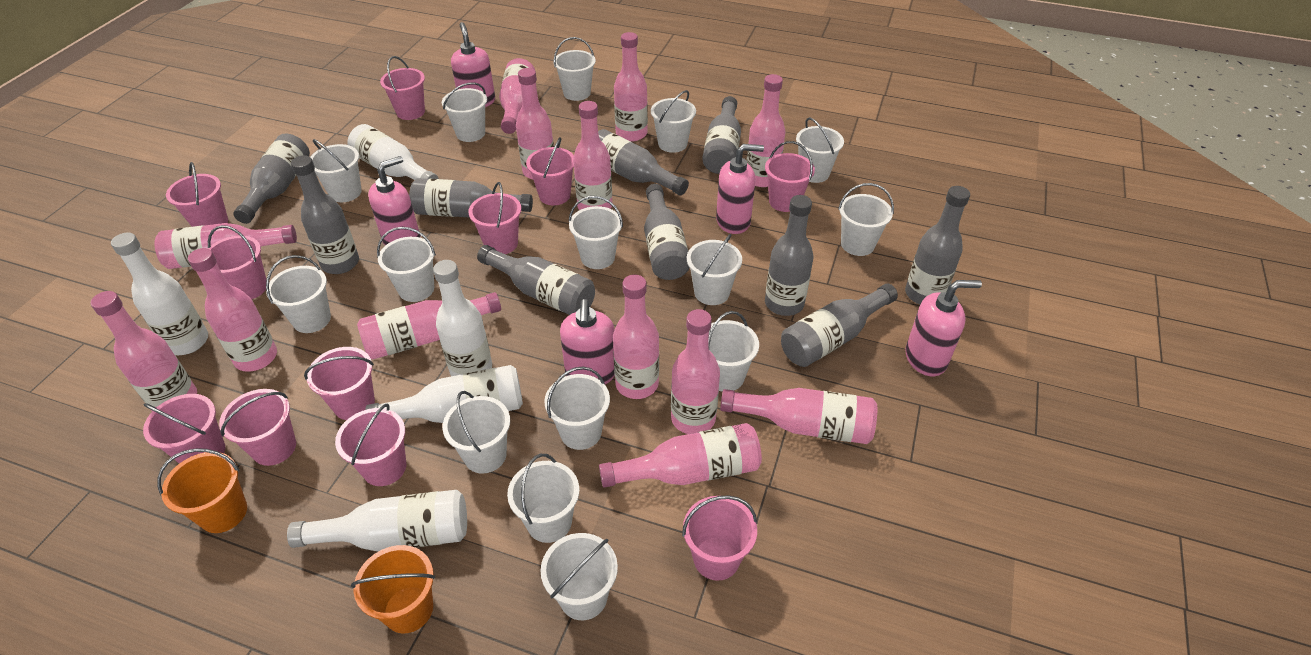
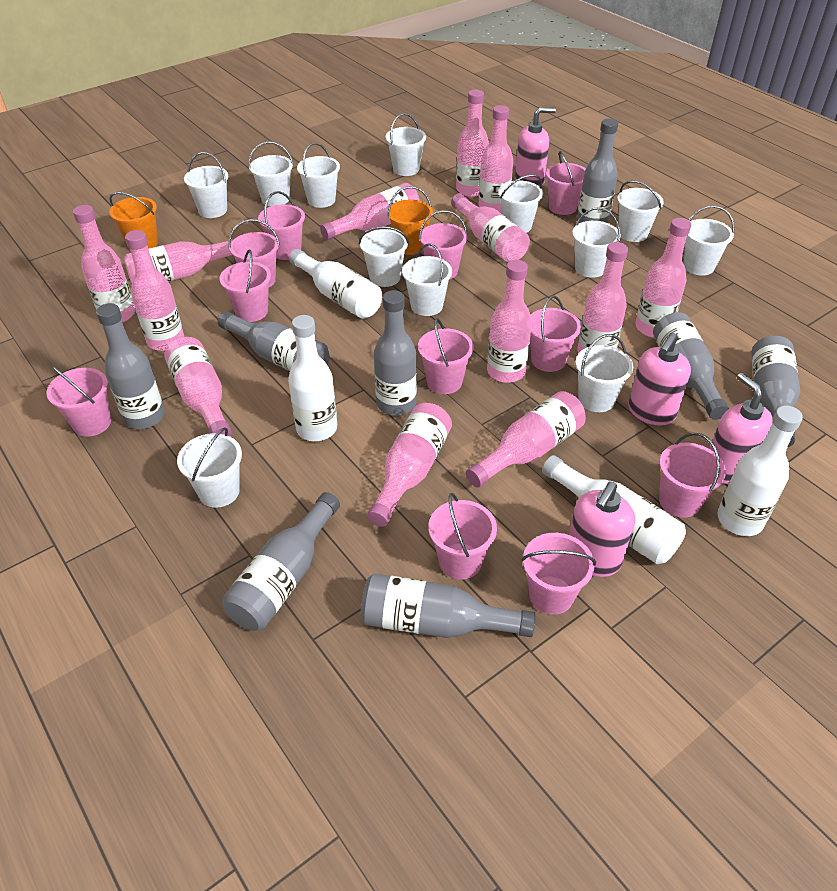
grey bottle: [233,133,310,224] [291,155,359,274] [409,178,533,218] [477,245,595,315] [598,129,689,195] [644,184,690,280] [702,96,741,174] [765,195,813,316] [781,284,898,367] [905,186,970,305] = 10 -> [96,303,165,429] [218,311,330,371] [222,492,340,631] [361,573,536,638] [374,290,417,415] [577,119,618,223] [653,312,729,420] [751,336,800,447] = 8
pink soap dispenser: [368,156,421,245] [451,22,495,107] [560,299,615,384] [716,144,764,234] [905,280,982,376] = 5 -> [515,107,556,187] [569,482,635,577] [629,333,691,425] [709,373,773,484] = 4
white bottle: [111,233,208,355] [287,490,467,551] [347,124,438,180] [365,365,523,423] [433,260,492,376] = 5 -> [288,315,337,441] [289,249,382,319] [542,455,686,564] [718,406,803,536] = 4
white bucket: [266,255,331,333] [310,139,362,202] [377,227,436,302] [442,82,487,142] [442,391,510,474] [507,454,579,543] [540,533,618,620] [544,366,610,450] [553,37,596,101] [569,196,623,269] [651,90,696,153] [687,234,742,305] [708,311,759,392] [796,117,844,183] [838,183,894,256] = 15 -> [177,427,242,508] [184,152,228,218] [248,141,293,206] [297,143,340,208] [359,226,409,287] [386,113,426,176] [402,243,452,316] [498,174,543,233] [572,207,621,278] [575,334,633,412] [617,180,664,242] [683,206,735,276] = 12

